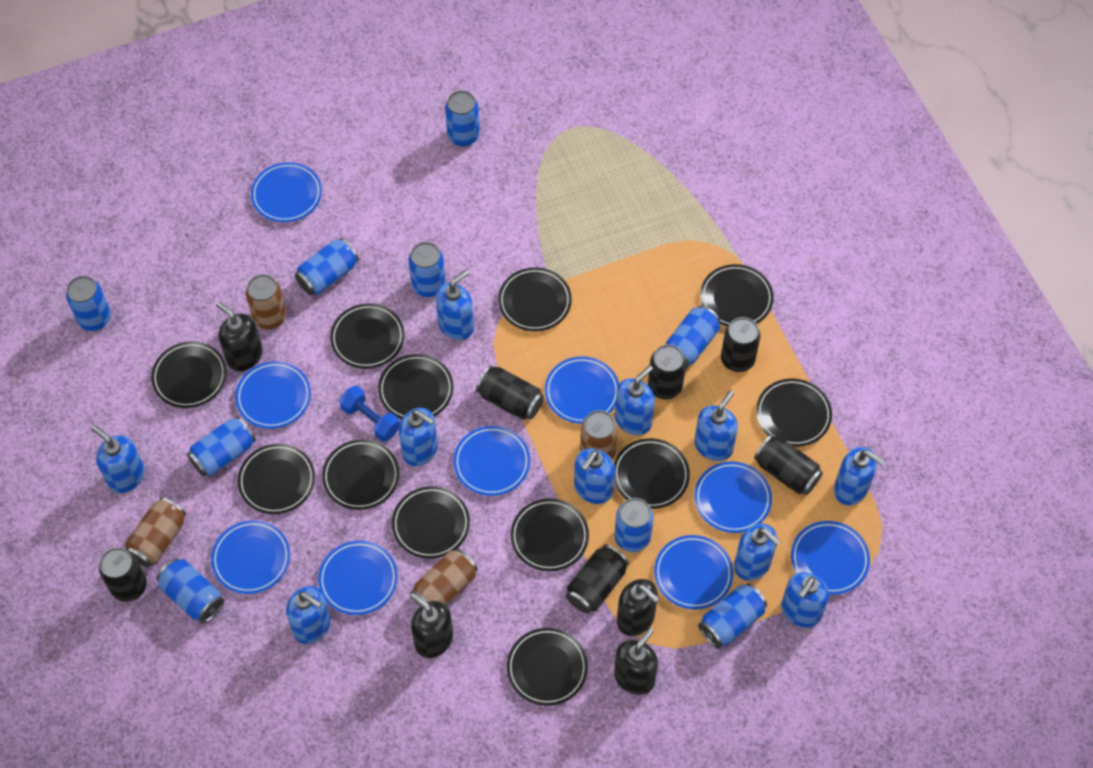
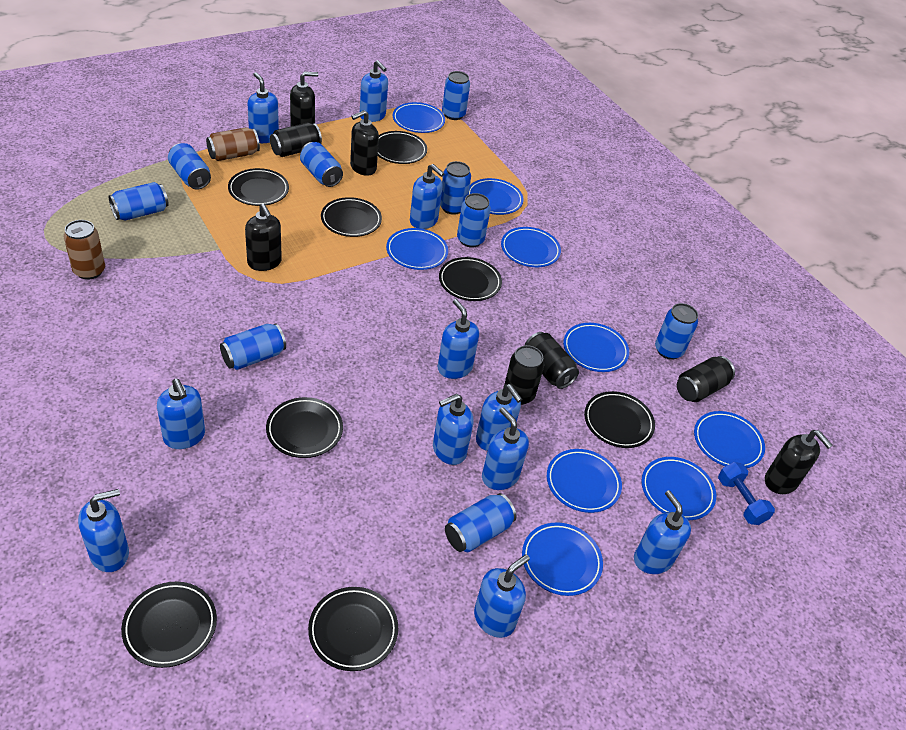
black can: [99,547,147,602] [476,365,544,420] [566,544,629,614] [648,344,686,399] [721,317,761,372] [754,434,823,495] = 6 -> [270,123,322,157] [504,345,544,405] [524,332,579,389] [677,356,735,402] = 4
black plate: [151,341,227,408] [238,444,315,514] [322,439,399,510] [330,303,405,369] [378,354,453,419] [392,486,470,559] [498,267,572,331] [507,628,588,706] [510,498,589,571] [614,438,690,509] [700,264,774,326] [756,379,832,447] = 12 -> [121,582,217,668] [228,168,289,206] [266,397,343,458] [308,587,398,671] [321,197,382,237] [378,131,427,164] [439,257,502,301] [584,391,655,448] = 8
blue soap dispenser: [92,425,145,493] [286,586,330,644] [399,408,438,466] [435,270,474,340] [574,448,615,504] [615,365,655,435] [694,390,738,461] [734,524,780,581] [781,572,829,627] [834,447,885,505] = 10 -> [78,489,129,572] [157,379,205,449] [248,72,279,143] [360,60,388,122] [410,164,445,229] [433,394,474,465] [438,299,479,379] [474,554,530,638] [476,384,522,451] [482,407,529,490] [634,490,691,574] = 11
brown can: [125,497,186,567] [246,274,287,330] [410,549,478,607] [580,410,618,459] = 4 -> [64,220,105,280] [206,127,260,161] = 2

